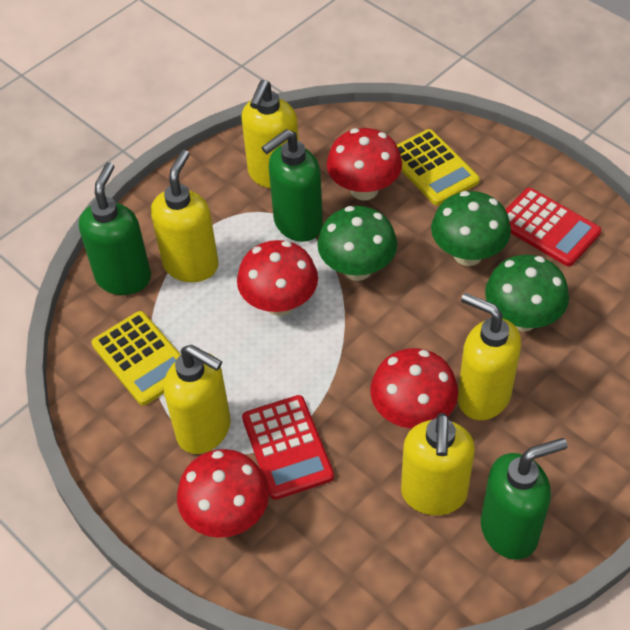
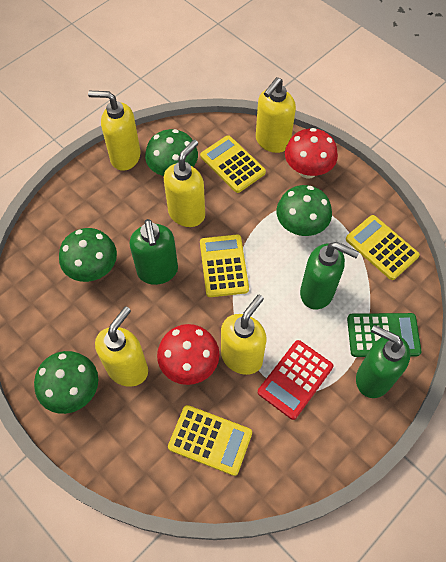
green calculator: none = 0 -> [347,313,421,357] = 1
green mushroom: [317,206,397,281] [431,191,511,266] [485,255,569,332] = 3 -> [34,351,98,414] [59,228,117,282] [145,129,198,176] [277,185,332,236] = 4
red calculator: [242,395,334,500] [505,188,601,266] = 2 -> [258,340,333,420] = 1
red mushroom: [177,449,269,538] [237,240,318,316] [327,128,402,201] [370,348,458,429] = 4 -> [157,324,220,385] [285,128,338,179] = 2
yellow calculator: [92,311,181,406] [397,129,480,205] = 2 -> [168,405,252,476] [200,135,266,193] [200,234,249,297] [346,215,420,280] = 4

